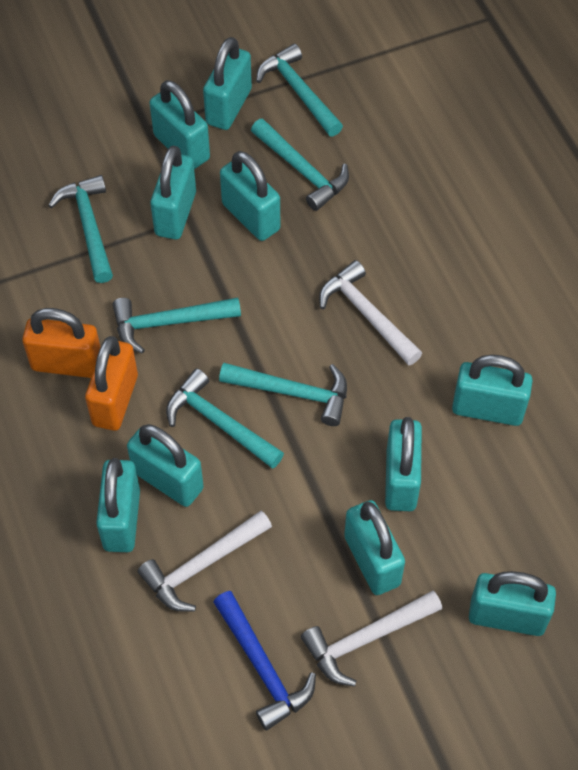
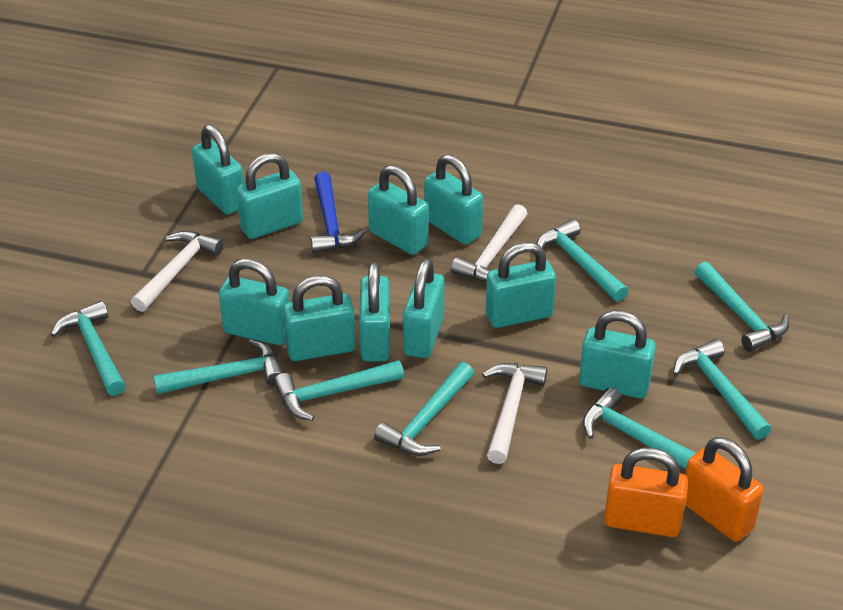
turquoise hammer: [48,175,113,283] [113,297,241,354] [166,369,284,469] [219,363,347,426] [251,119,349,211] [256,44,343,136] = 6 -> [51,301,126,396] [154,339,283,394] [274,360,404,421] [374,362,474,456] [536,219,629,302] [582,387,696,469] [673,339,771,440] [695,261,789,352] = 8

